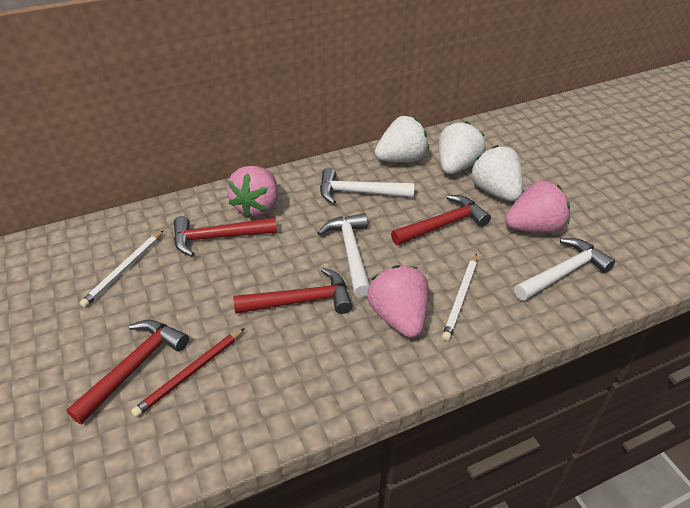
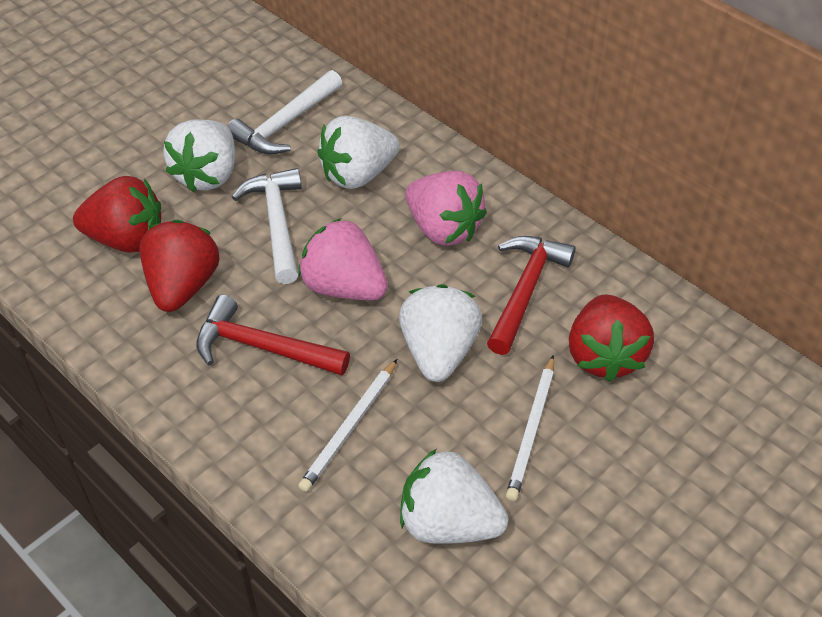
pink strawberry: [227,166,278,218] [367,265,428,338] [505,181,570,233] = 3 -> [298,218,388,300] [405,171,487,246] = 2
red hammer: [66,320,189,425] [174,216,277,256] [233,268,352,314] [391,195,491,246] = 4 -> [196,295,350,375] [487,236,576,355] = 2
red pencil: [131,328,245,417] = 1 -> none = 0
red strawberry: none = 0 -> [73,176,161,253] [139,220,219,312] [569,294,654,382] = 3
white hammer: [318,213,370,297] [320,168,414,204] [514,238,615,301] = 3 -> [227,70,342,155] [232,168,302,284] = 2
white strawberry: [375,116,429,162] [438,121,486,174] [470,145,523,201] = 3 -> [163,119,235,192] [317,115,400,189] [399,284,482,382] [400,449,508,544] = 4

